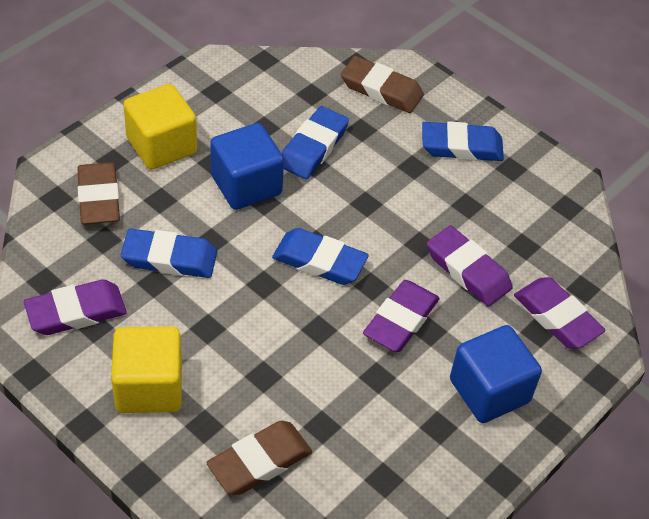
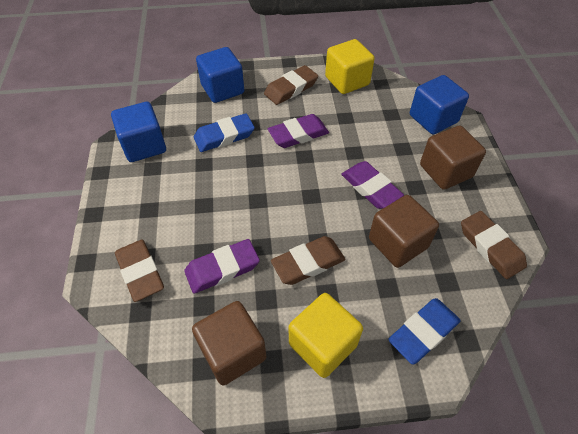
blue cube: [210,123,284,210] [450,325,542,423] = 2 -> [111,102,166,162] [196,47,244,103] [410,75,469,135] = 3
blue eraser: [121,228,217,278] [272,228,369,285] [282,106,349,179] [422,121,504,161] = 4 -> [194,113,255,152] [388,298,461,365] = 2
brown cube: none = 0 -> [192,301,267,385] [369,195,439,268] [420,125,486,190] = 3
brown eraser: [77,162,120,225] [206,420,312,495] [341,56,424,113] = 3 -> [115,240,164,302] [264,65,318,105] [271,236,345,285] [461,211,527,279] = 4
purple eraser: [24,279,127,335] [363,280,440,352] [427,226,513,306] [514,277,606,349] = 4 -> [184,239,260,294] [268,114,329,148] [341,161,404,209] = 3

